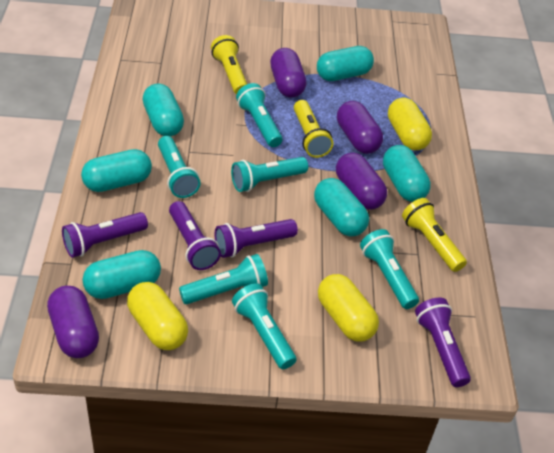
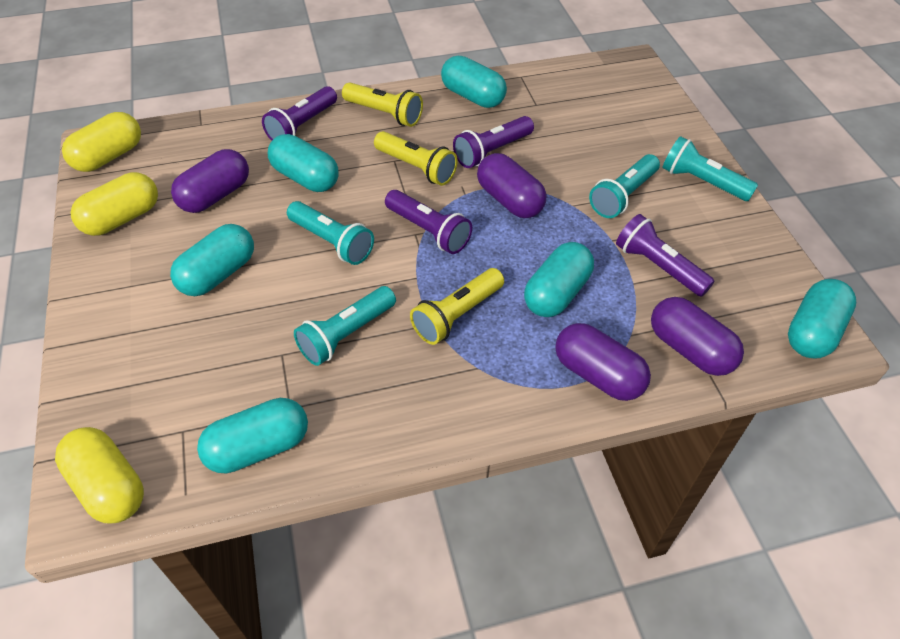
turquoise flashlight: [158,136,201,198] [179,254,268,304] [231,157,308,192] [232,283,296,369] [236,83,283,147] [360,229,419,309] = 6 -> [287,201,374,265] [294,286,396,366] [589,154,660,218] [662,136,758,201] = 4

